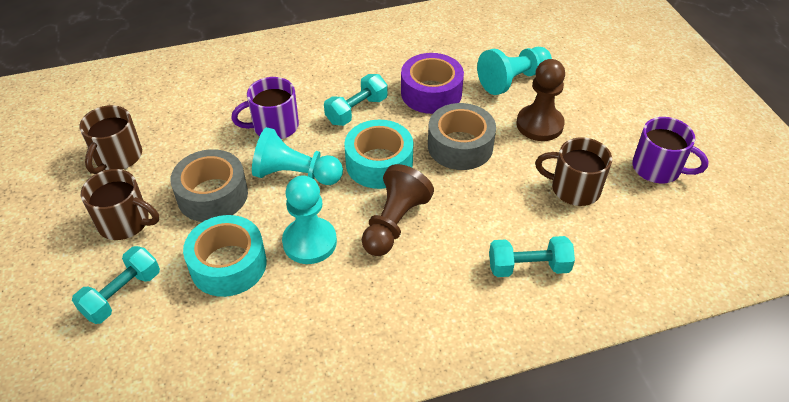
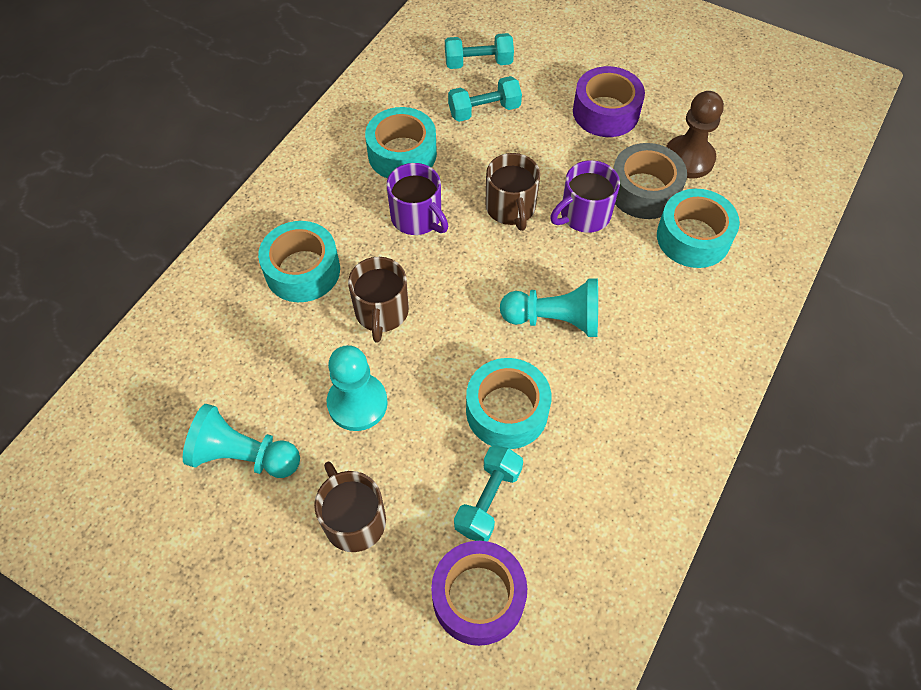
brown pawn: [362,164,434,256] [517,59,565,141] = 2 -> [666,91,724,178] = 1
grey tape: [170,149,248,222] [428,103,496,170] = 2 -> [613,143,687,219] = 1
purple tape: [401,53,464,114] = 1 -> [431,541,527,646] [573,66,645,137] = 2
turquoise tape: [183,215,267,297] [344,120,413,189] = 2 -> [258,221,340,302] [365,107,437,179] [466,358,552,449] [657,189,740,268] = 4

